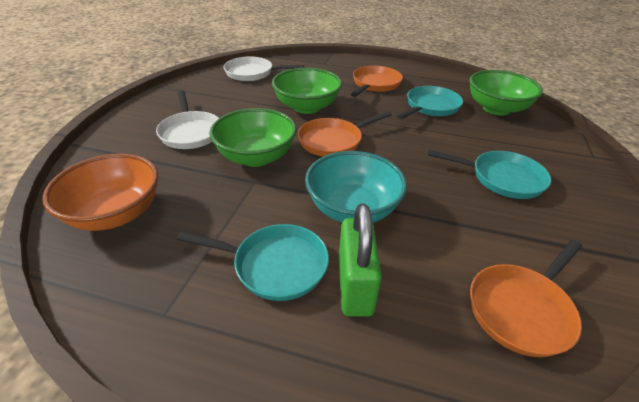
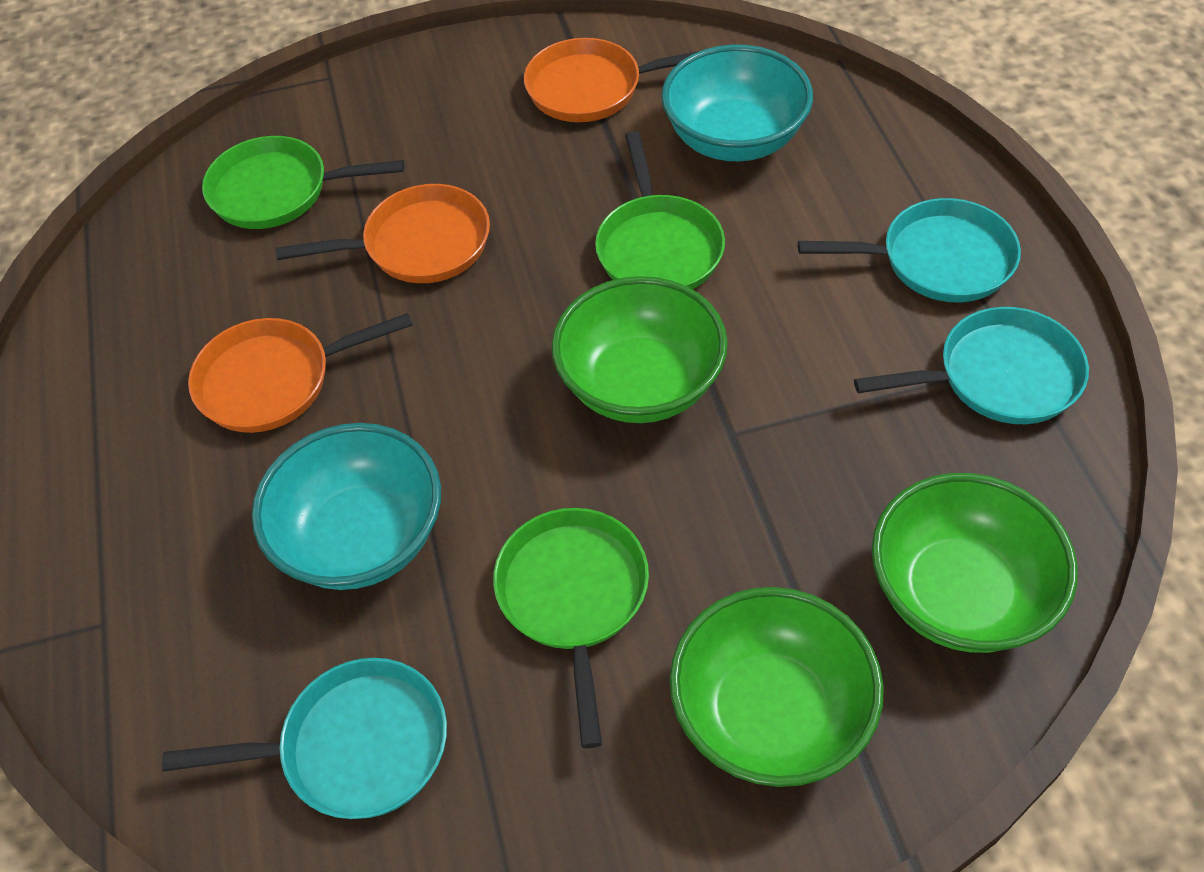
green padlock: [339,203,382,317] = 1 -> none = 0
green pan: none = 0 -> [202,136,404,229] [493,508,649,748] [595,131,725,290] = 3
orange bowl: [42,154,158,231] = 1 -> none = 0
turquoise bowl: [305,151,407,223] = 1 -> [252,423,441,590] [661,44,813,161] = 2
white pan: [156,90,219,149] [223,57,304,81] = 2 -> none = 0

